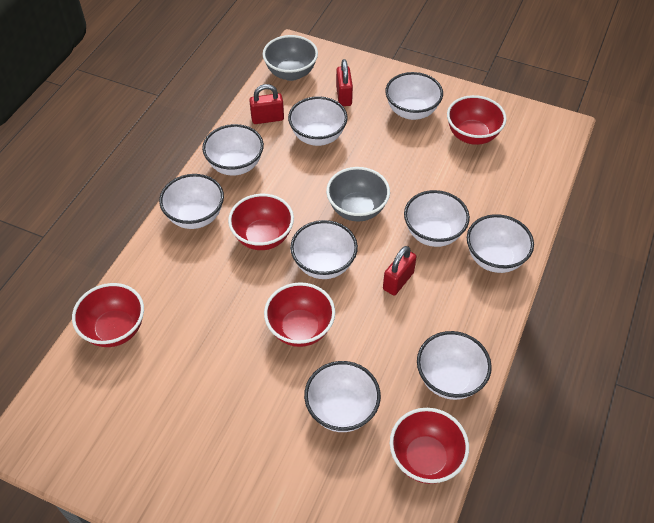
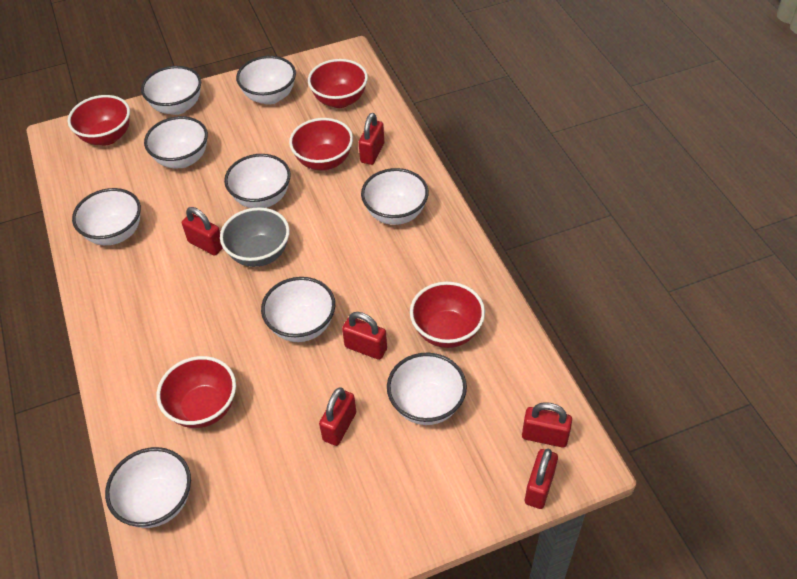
grey bowl: [263,35,318,81] [326,167,390,221] = 2 -> [220,207,290,267] = 1
red padlock: [249,84,284,124] [336,59,353,106] [383,246,416,295] = 3 -> [182,207,223,256] [319,388,356,446] [342,312,387,360] [359,113,384,165] [522,402,572,448] [525,449,558,509] = 6

